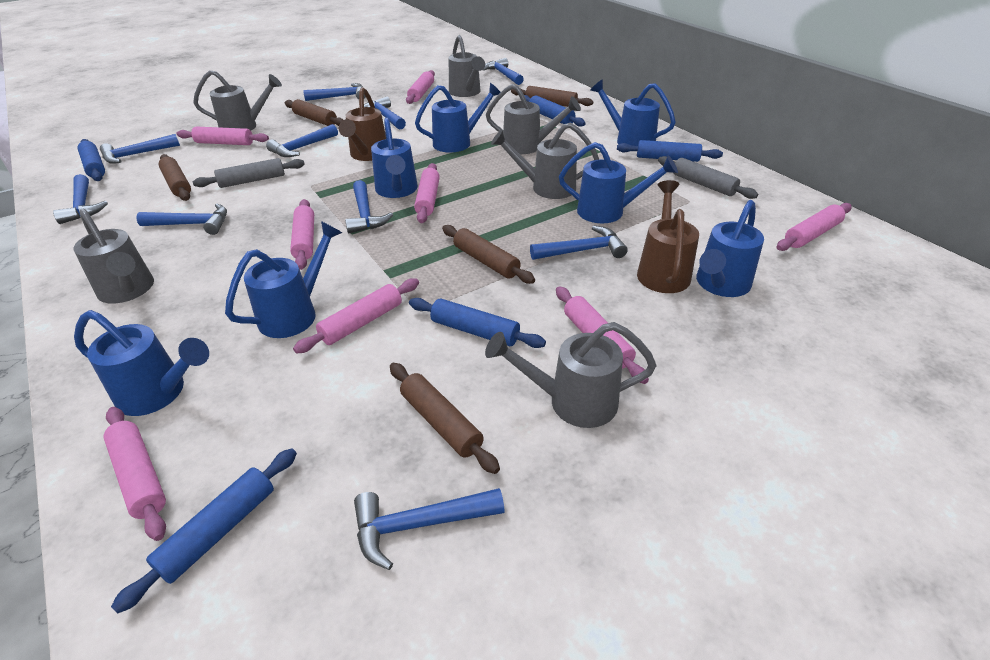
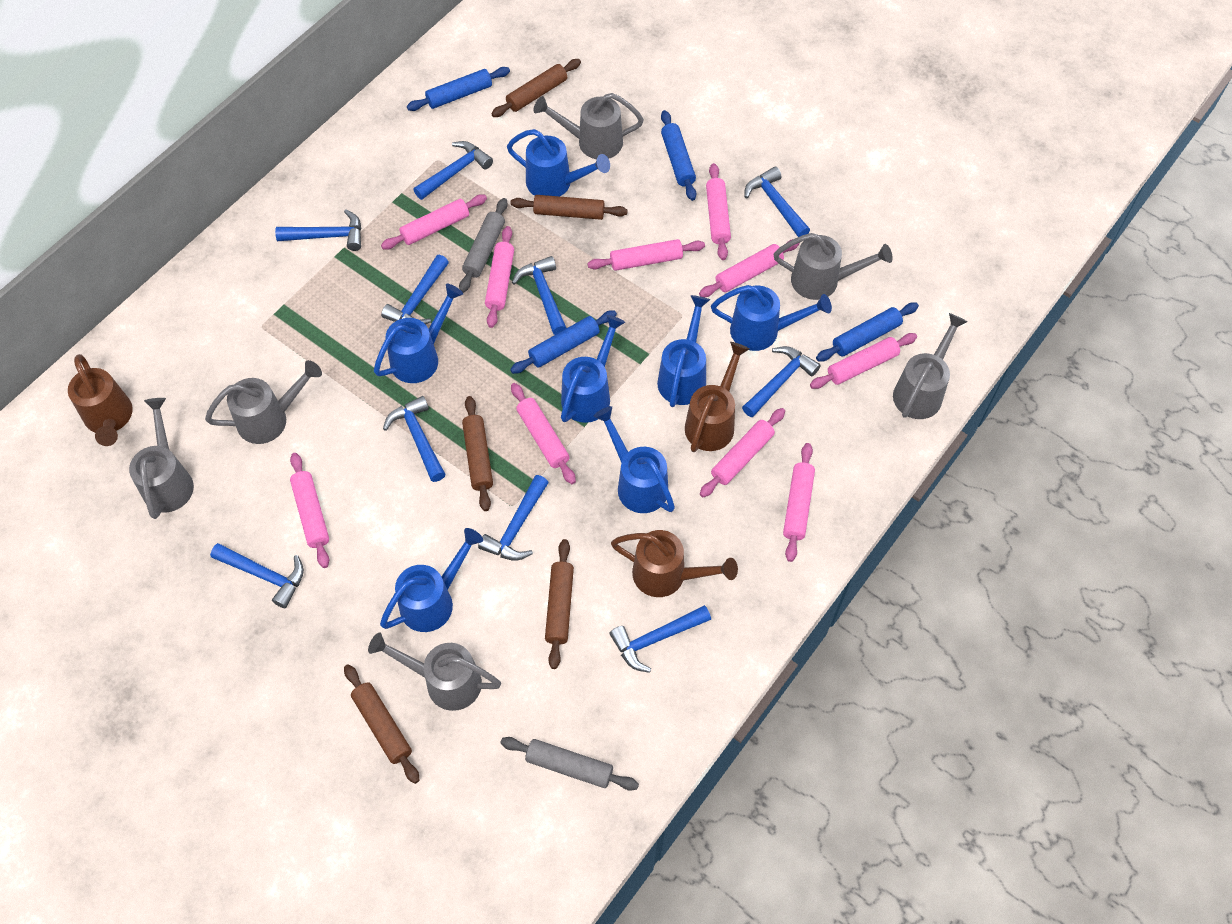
blue rolling pin: [78,139,105,181] [111,448,297,614] [409,298,546,348] [524,95,586,127] [617,140,723,162] = 5 -> [407,67,510,111] [510,310,617,374] [661,110,696,201] [816,302,919,362] = 4
brown watering can: [339,87,386,161] [637,180,699,293] = 2 -> [68,354,133,446] [611,530,738,597] [685,342,749,452] = 3
pink rolling pin: [104,407,166,541] [177,126,269,145] [290,199,314,270] [293,278,419,353] [406,70,435,104] [414,163,440,223] [556,286,649,384] [777,203,851,251] = 8 -> [290,453,329,568] [381,195,487,250] [485,226,514,328] [511,383,576,484] [587,239,705,271] [699,239,800,297] [700,408,785,497] [706,163,731,260] [783,443,815,562] [810,333,917,389] = 10

